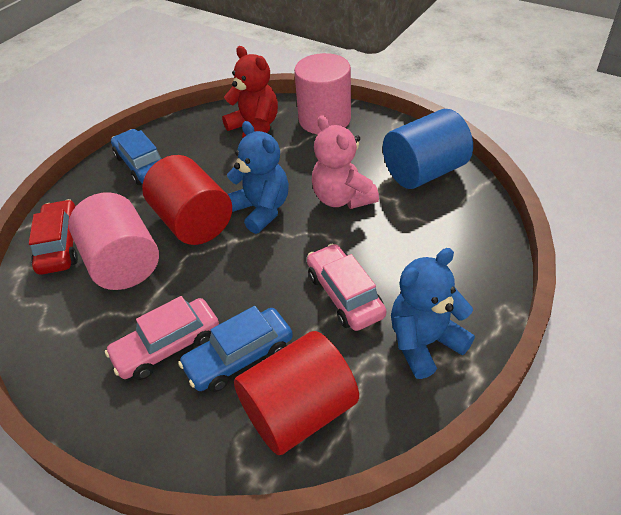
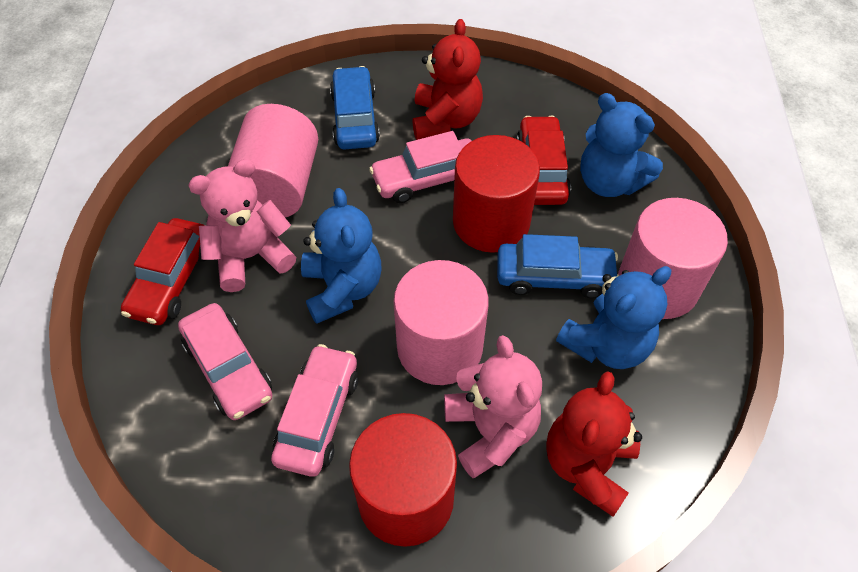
blue cylinder: [383,109,473,189] = 1 -> none = 0
blue teddy bear: [227,121,289,234] [391,248,475,379] = 2 -> [301,188,382,324] [556,266,671,369] [580,93,663,197] = 3
pink car: [105,296,219,380] [307,244,386,331] = 2 -> [178,303,272,420] [271,344,358,477] [369,131,471,203] = 3
pink cylinder: [68,192,159,290] [294,53,351,134] = 2 -> [228,104,318,218] [394,260,489,385] [618,198,728,319] = 3
pink teddy bear: [312,115,379,209] = 1 -> [188,159,296,292] [444,335,542,478] = 2
red car: [29,199,78,275] = 1 -> [121,218,206,325] [516,115,571,205] = 2
red teddy bear: [222,46,278,138] = 1 -> [412,19,483,140] [546,371,642,517] = 2

